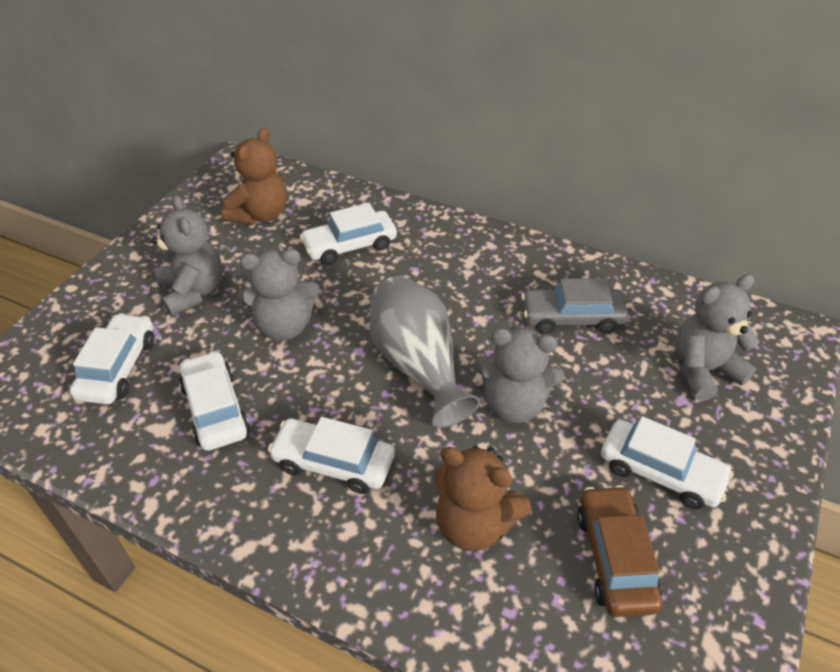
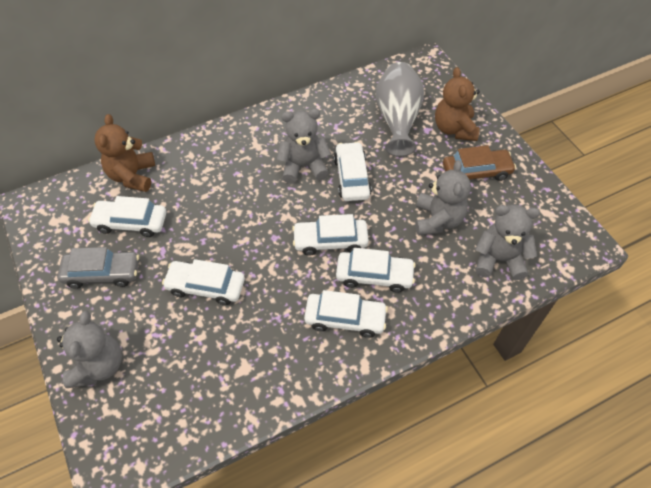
white car: [70,313,154,404] [179,351,249,451] [268,417,395,494] [300,203,397,265] [601,416,734,509] = 5 -> [88,196,166,237] [162,259,245,305] [292,214,369,256] [304,290,388,338] [334,142,372,201] [336,248,416,293] = 6

